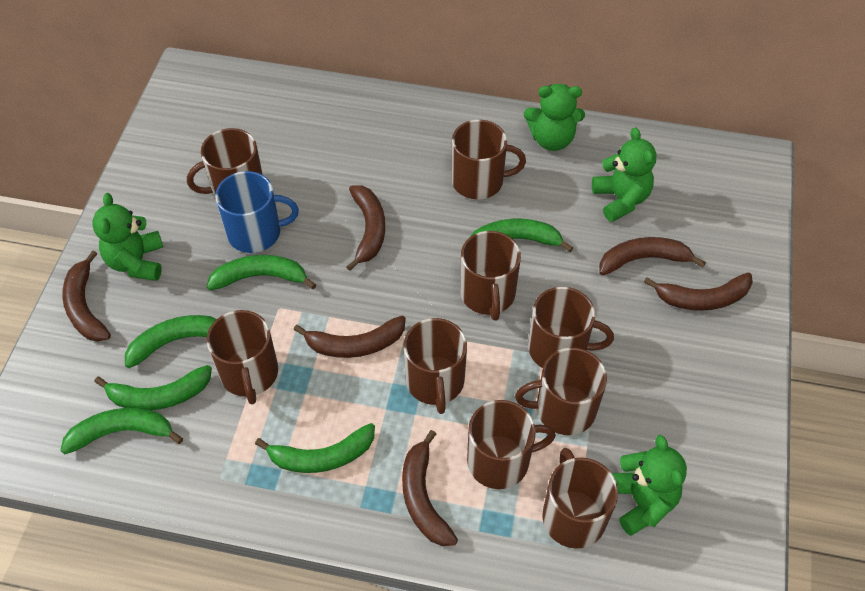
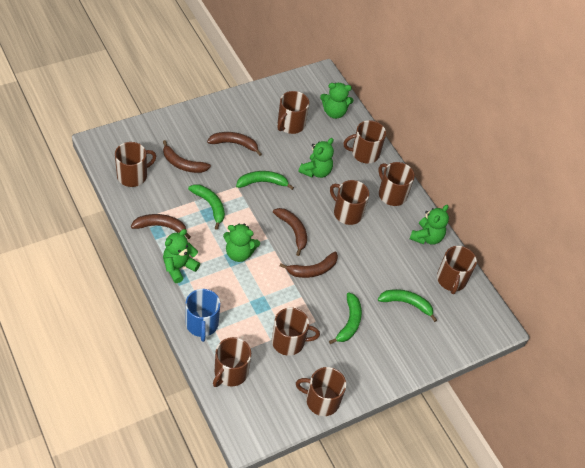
brown banana: [62,250,111,342] [294,316,406,358] [346,185,385,271] [402,430,458,546] [599,237,706,275] [644,272,753,311] = 6 -> [131,214,191,239] [163,140,211,173] [207,132,262,156] [273,208,307,256] [280,252,338,278] = 5
green banana: [60,408,183,454] [94,365,212,410] [125,315,217,368] [206,255,316,290] [255,423,375,473] [469,219,573,252] = 6 -> [188,184,225,230] [236,171,294,190] [329,292,362,344] [378,289,437,322] = 4
green teddy bear: [92,193,163,281] [524,84,585,151] [592,127,656,222] [612,435,687,536] = 4 -> [163,229,200,283] [223,223,260,262] [298,138,334,178] [320,83,353,119] [409,205,449,245] = 5

